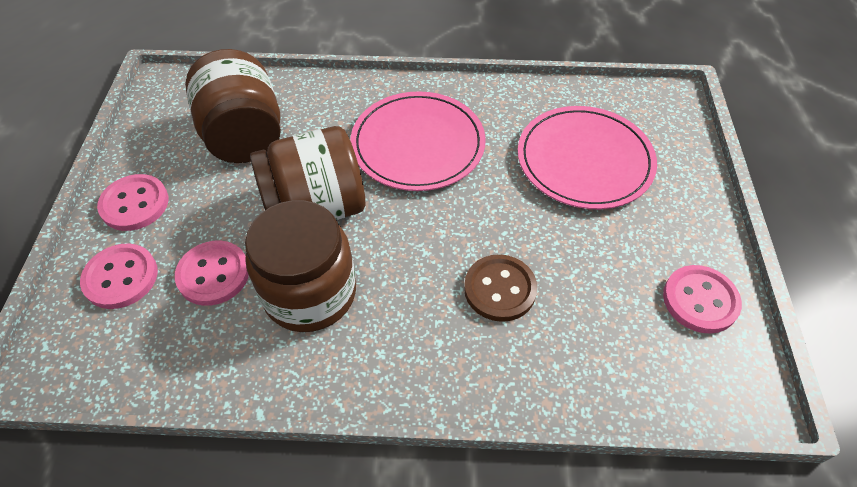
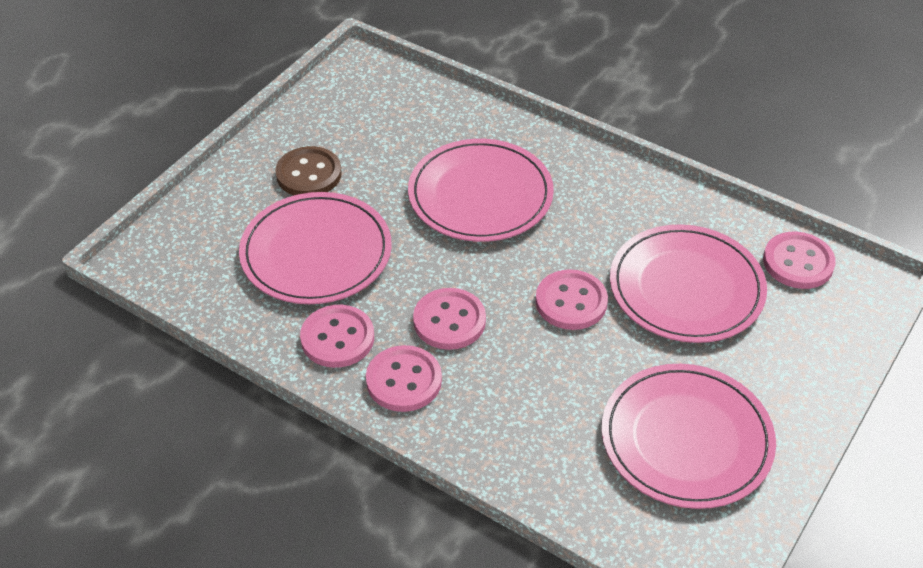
brown jar: [185,49,281,163] [245,200,356,332] [250,126,365,220] = 3 -> none = 0
pink button: [80,243,158,309] [97,174,168,231] [175,241,249,306] [663,265,742,334] = 4 -> [300,305,374,368] [366,345,442,412] [413,288,486,350] [536,269,608,330] [763,232,836,289] = 5
pink plate: [350,91,486,191] [518,106,657,209] = 2 -> [239,192,392,304] [408,139,554,242] [601,364,776,509] [610,224,767,343] = 4

